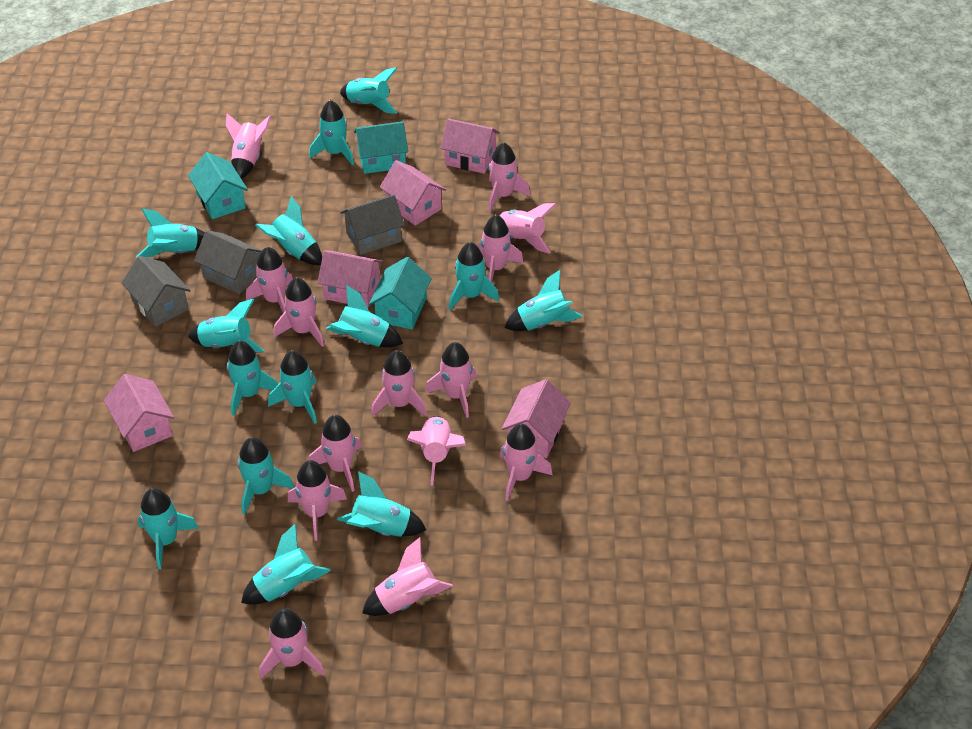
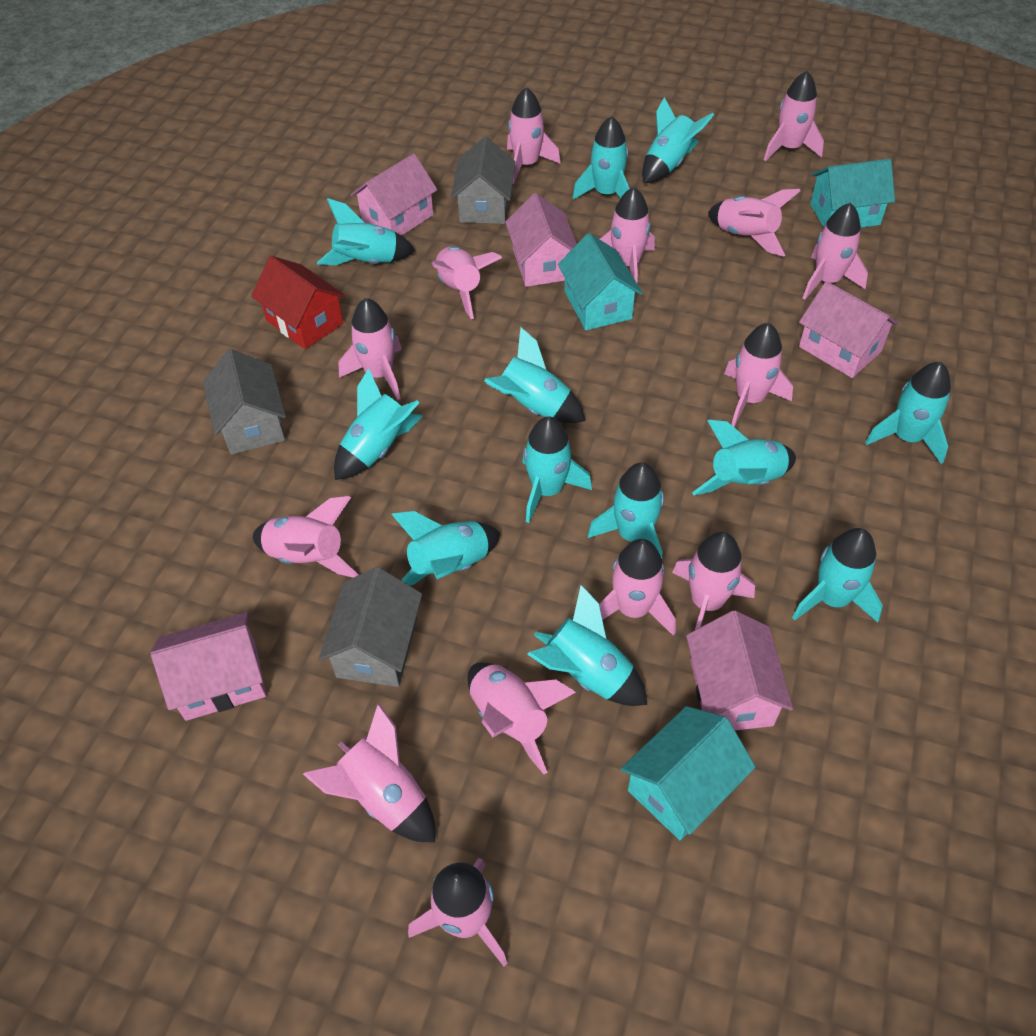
red house: none = 0 -> [251,256,346,349] = 1
turquoise rocket: [136,208,205,257] [138,488,199,569] [188,299,264,352] [227,340,278,416] [238,437,294,515] [241,524,331,605] [255,196,322,265] [268,350,317,424] [309,100,354,165] [326,285,403,347] [337,471,426,537] [340,67,397,114] [449,242,499,310] [504,270,583,331] = 14 -> [317,198,415,265] [334,368,423,480] [392,511,500,586] [484,327,585,423] [522,416,592,523] [527,585,647,706] [572,116,630,199] [588,462,664,558] [642,97,714,183] [692,420,796,495] [792,528,883,622] [865,362,951,464] = 12

